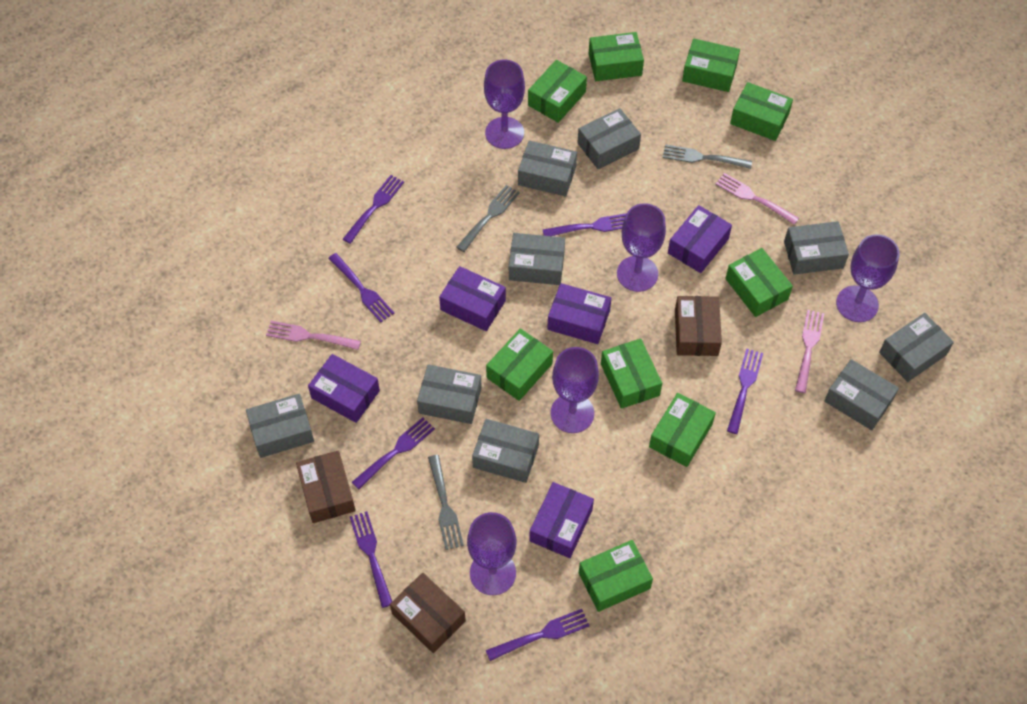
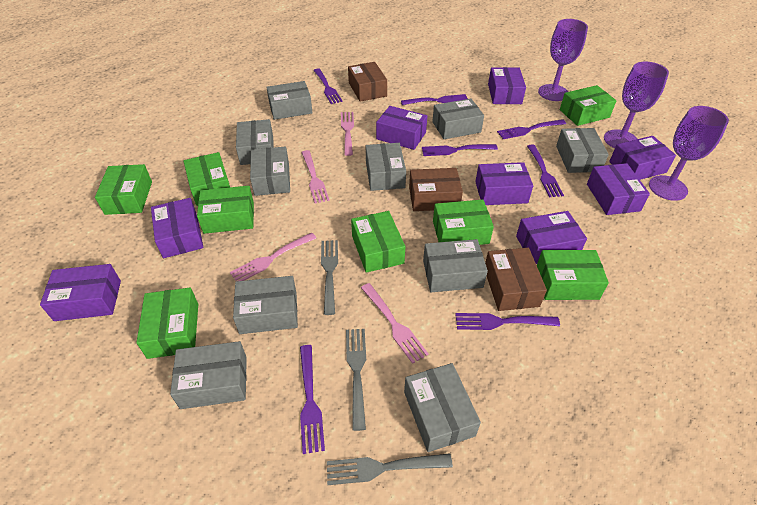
green box: [486,328,553,401] [528,60,587,123] [579,540,653,612] [589,32,644,81] [601,338,662,409] [649,393,716,467] [682,38,740,92] [725,248,793,317] [730,82,793,141] = 9 -> [95,164,152,215] [136,288,198,359] [184,152,230,206] [197,186,254,234] [351,211,405,273] [433,200,494,245] [537,250,609,300] [560,85,617,126] = 8
grey box: [246,393,314,458] [417,364,482,424] [472,419,539,483] [509,233,565,285] [518,140,577,197] [578,108,641,169] [784,221,849,275] [824,359,899,430] [879,313,954,382] = 9 -> [170,341,247,409] [233,276,298,334] [236,119,274,165] [250,147,290,196] [266,81,312,120] [366,143,406,191] [404,363,481,452] [423,239,488,292] [432,99,484,139] [556,128,609,173] = 10
pink fork: [266,321,361,350] [716,173,799,225] [795,310,824,393] = 3 -> [230,233,316,281] [301,150,329,203] [341,112,354,156] [361,283,429,364] = 4
purple box: [308,354,380,423] [439,266,506,331] [529,482,594,558] [547,283,611,344] [668,205,732,273] = 5 -> [40,264,121,321] [151,198,204,258] [376,106,427,150] [475,162,533,205] [488,67,526,104] [516,211,587,264] [587,163,650,215] [609,136,676,180] = 8
purple goblet: [467,512,516,595] [484,60,525,149] [551,347,599,433] [617,203,666,292] [836,234,899,322] = 5 -> [538,19,588,101] [604,62,669,148] [649,106,729,201] = 3

